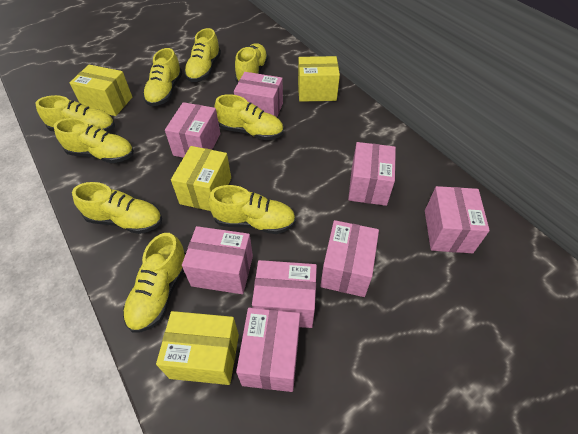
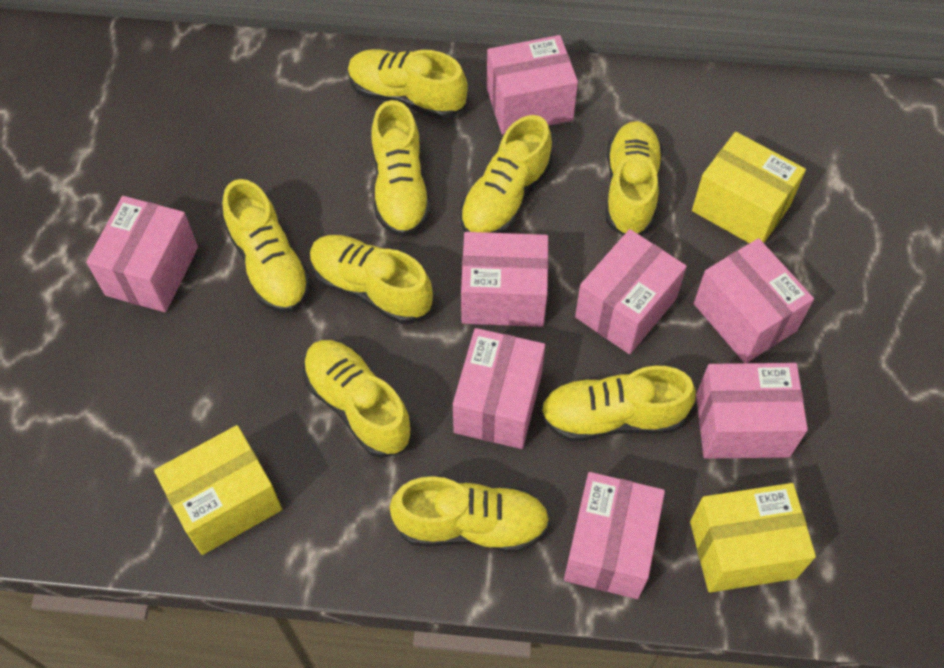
yellow box: [70,65,132,116] [156,311,239,385] [171,146,231,211] [298,56,340,102] = 4 -> [154,425,282,555] [690,483,816,593] [692,132,806,243] = 3

